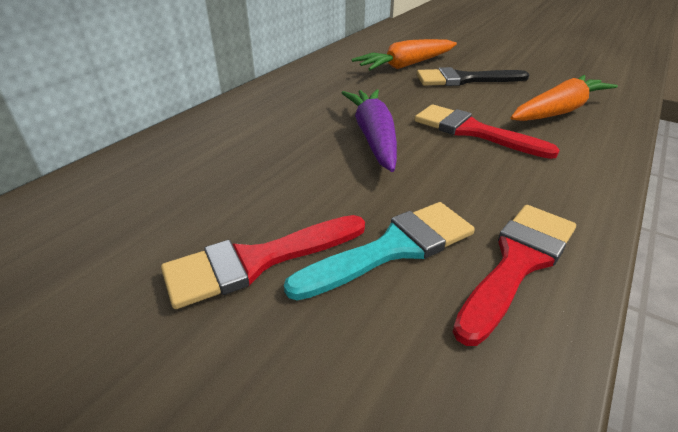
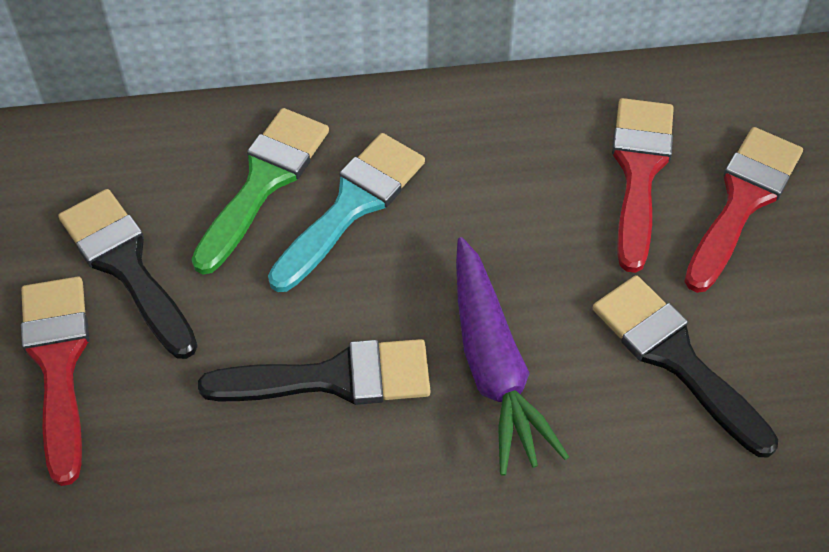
black brush: [416,67,529,86] = 1 -> [58,189,198,359] [198,339,430,405] [593,275,778,457] = 3
green brush: none = 0 -> [191,108,329,275] = 1
orange carrot: [352,39,457,70] [511,75,618,121] = 2 -> none = 0

